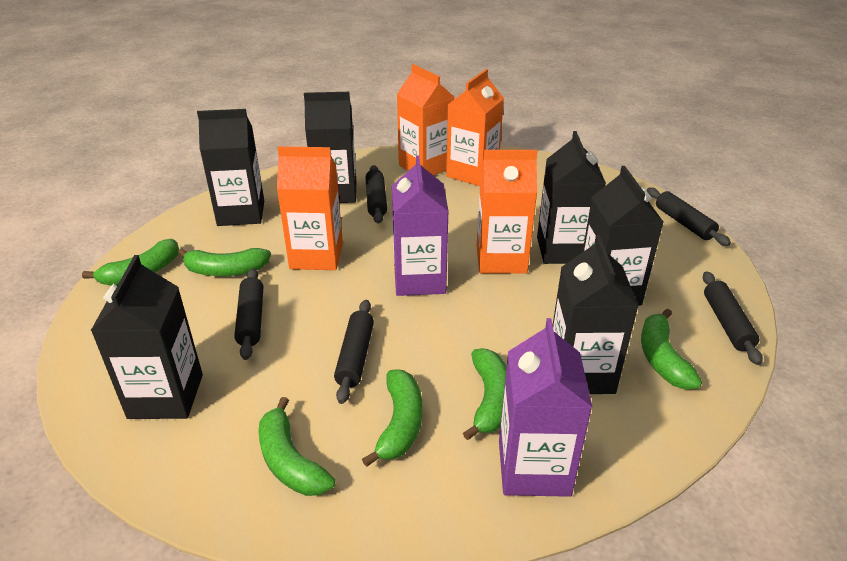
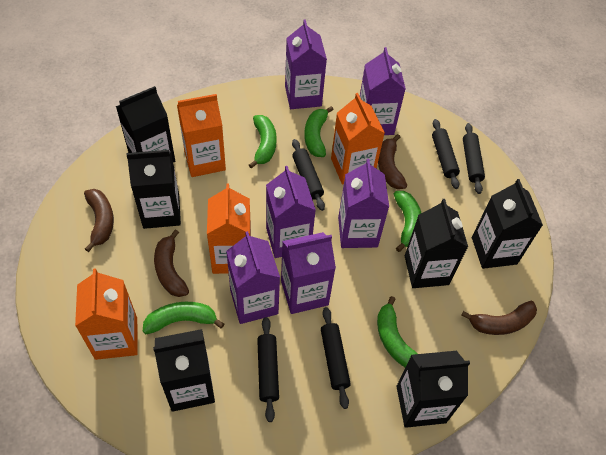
brown banana: none = 0 -> [84,189,114,252] [154,229,189,297] [378,134,407,189] [461,301,537,335] = 4
green banana: [82,239,179,286] [178,248,271,276] [258,397,335,496] [362,369,422,467] [463,348,507,440] [641,309,702,390] = 6 -> [143,302,224,334] [249,115,277,169] [304,106,334,157] [377,296,418,367] [394,191,421,252] = 5
purple carton: [392,156,449,296] [499,318,592,497] = 2 -> [226,231,280,324] [266,166,316,258] [281,232,336,314] [285,19,327,109] [338,159,389,248] [360,47,406,135] = 6

